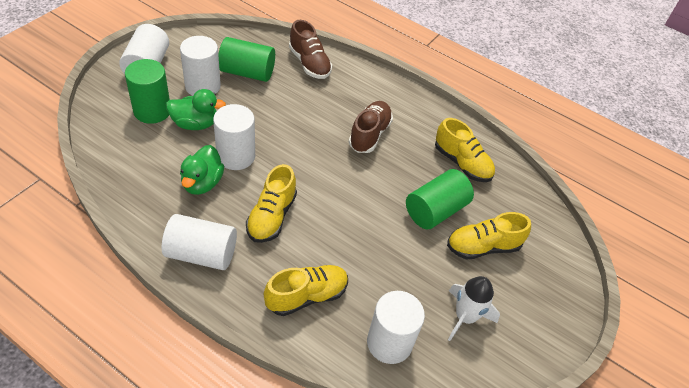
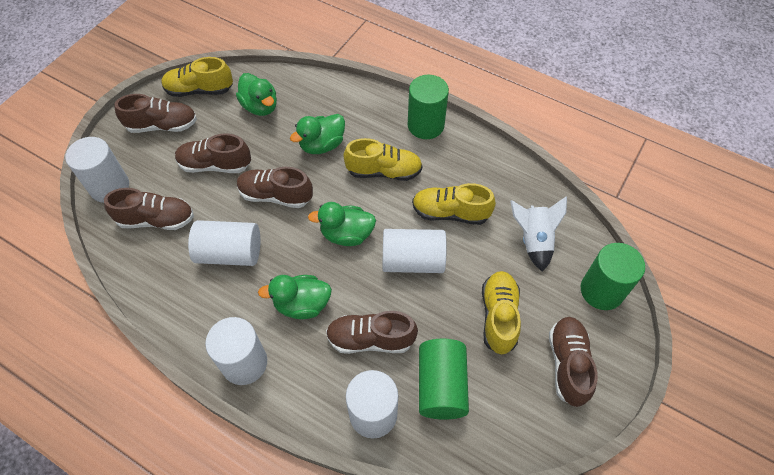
brown shoe: [289,20,332,79] [349,101,393,153] = 2 -> [104,188,194,230] [115,94,197,133] [175,133,251,173] [237,167,313,208] [326,311,418,354] [549,317,598,407] = 6
green duck: [166,89,226,130] [180,145,224,195] = 2 -> [236,73,277,116] [258,275,332,319] [290,114,345,154] [308,202,376,246] = 4

